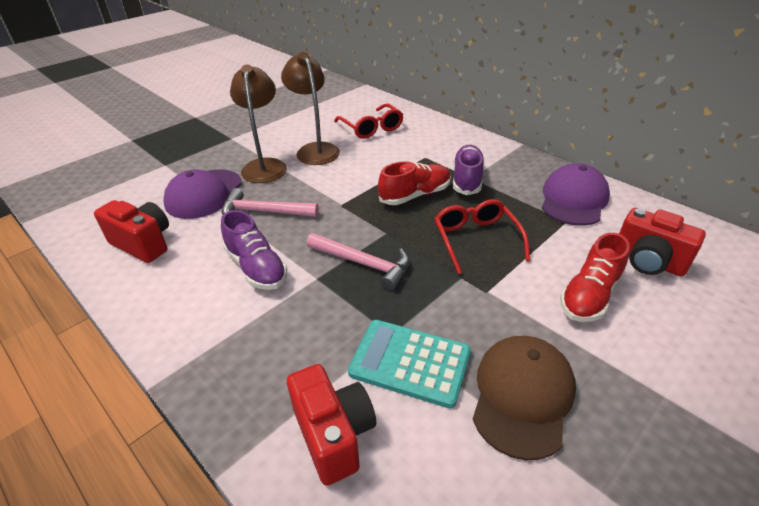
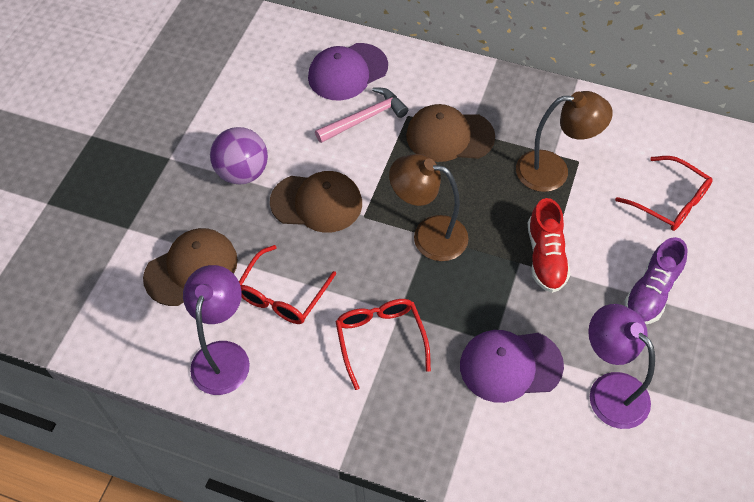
brown cap: [473,336,576,460] = 1 -> [143,228,238,306] [270,171,362,233] [406,104,495,162] = 3
pink hammer: [222,188,319,217] [307,233,409,290] = 2 -> [315,88,408,143] = 1
purple ball: none = 0 -> [210,127,268,185] = 1
purple lamp: none = 0 -> [183,265,250,395] [588,304,655,429] = 2
purple shoe: [221,210,287,290] [453,145,484,195] = 2 -> [625,237,688,324] = 1
red camera: [94,200,169,263] [287,364,376,486] [619,208,706,276] = 3 -> none = 0
red glasses: [334,104,404,139] [434,199,530,274] = 2 -> [239,245,336,324] [335,299,431,390] [615,156,713,231] = 3
red shoe: [378,161,451,205] [560,233,630,322] = 2 -> [528,198,570,293] = 1
turquoise calculator: [348,320,471,408] = 1 -> none = 0

